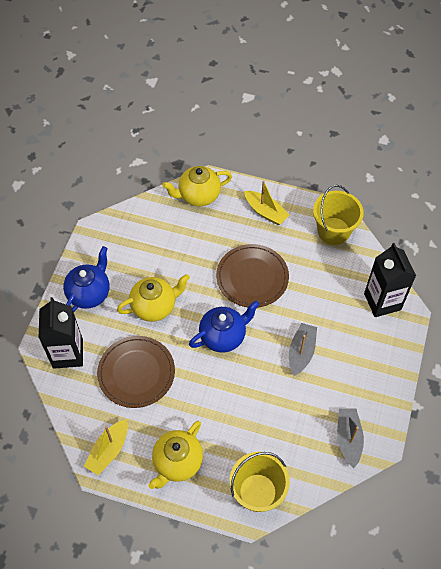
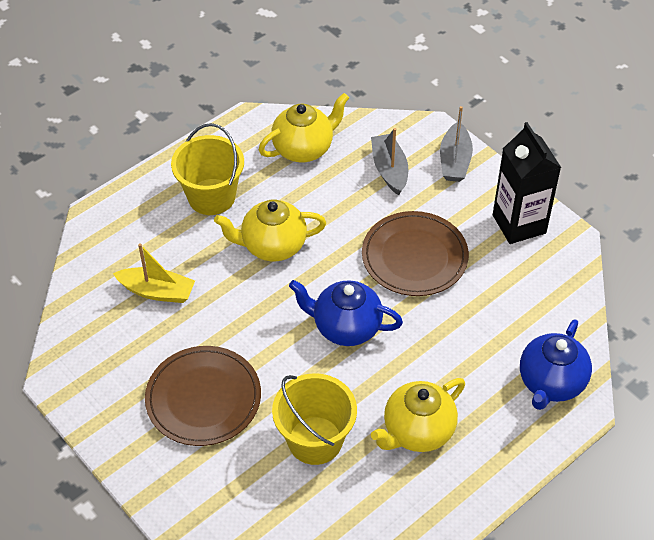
black carton: [39,297,83,369] [364,243,416,317] = 2 -> [493,122,561,244] = 1
yellow boat: [84,419,128,475] [244,181,290,225] = 2 -> [113,243,195,303] = 1

